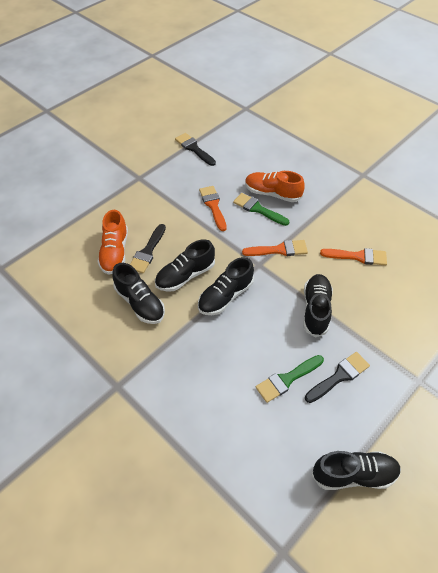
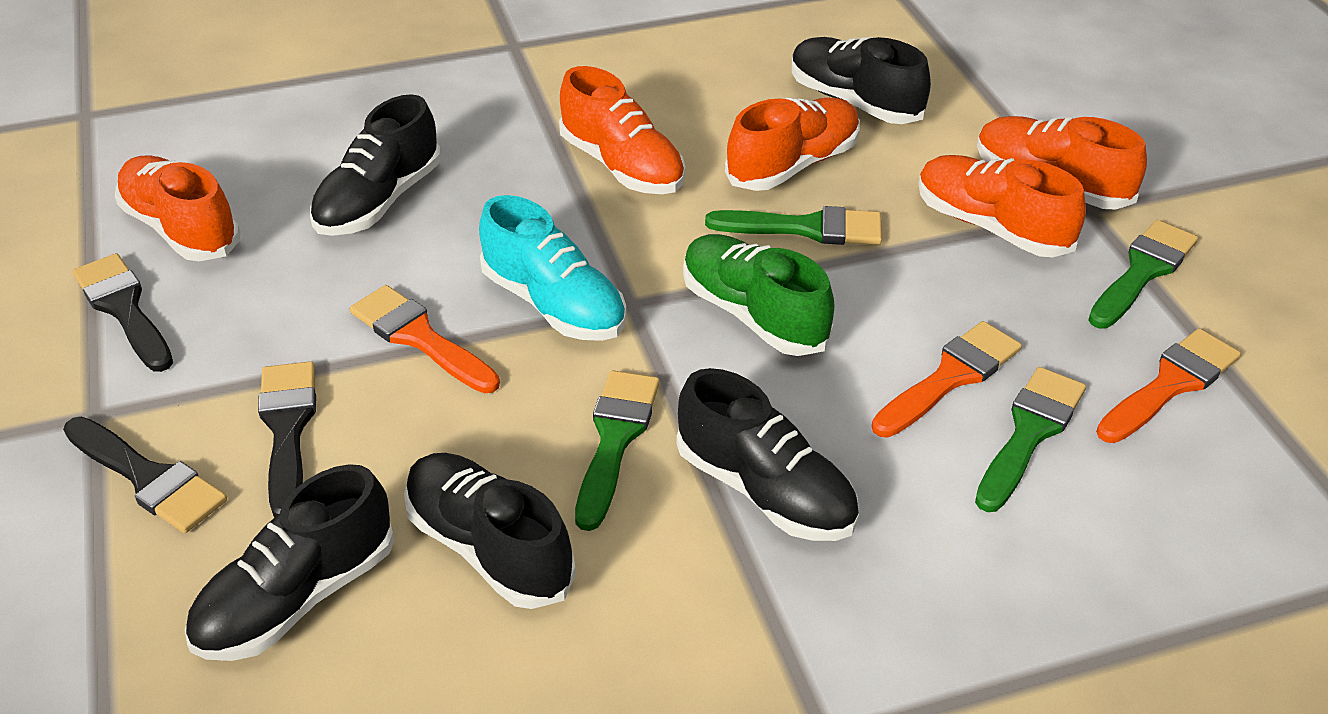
green brush: [233,193,289,226] [256,355,324,403] = 2 -> [575,370,660,531] [705,206,882,245] [975,367,1086,512] [1088,220,1198,328] = 4
green shoe: none = 0 -> [683,234,835,356] = 1
orange shoe: [97,210,128,275] [245,171,305,202] = 2 -> [115,155,240,261] [559,66,686,194] [725,97,860,191] [918,155,1086,257] [977,116,1147,209] = 5
turquoise shoe: none = 0 -> [479,195,626,341] = 1

